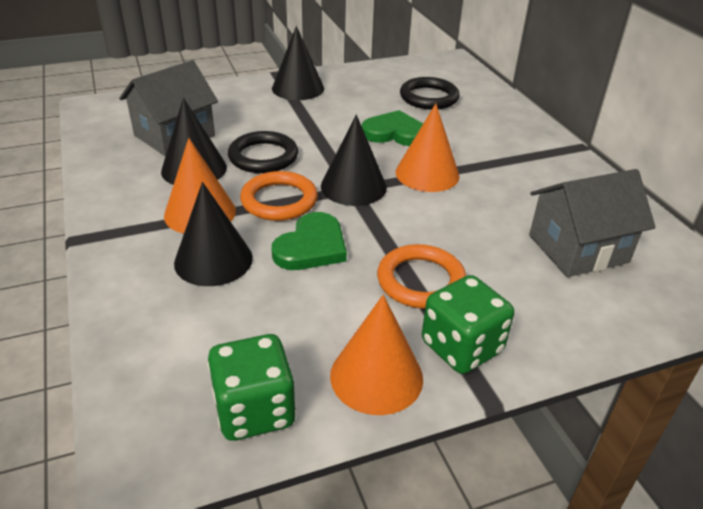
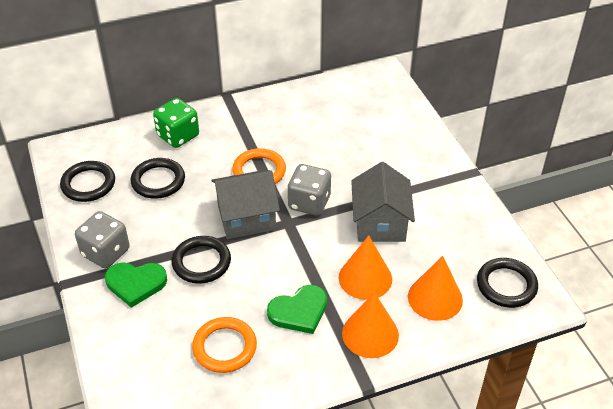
black cone: [161,98,227,185] [174,182,253,286] [272,26,324,100] [321,114,387,206] = 4 -> none = 0
black ring: [228,131,298,173] [400,77,460,110] = 2 -> [60,161,115,202] [131,158,185,199] [172,236,231,284] [477,258,538,308] = 4
green dice: [207,334,296,441] [422,275,514,374] = 2 -> [153,98,199,148] = 1
grey dice: none = 0 -> [75,211,130,269] [288,164,331,216] = 2

